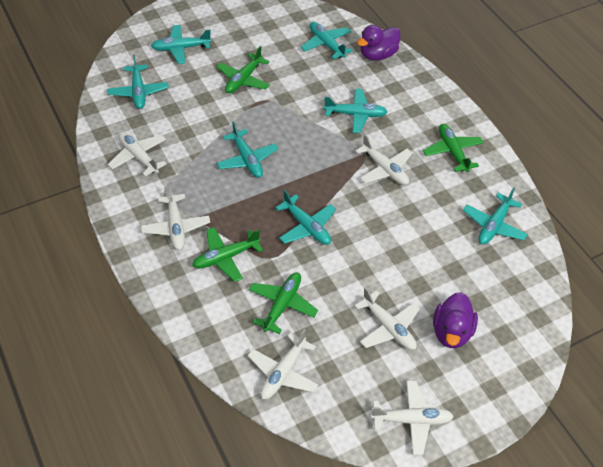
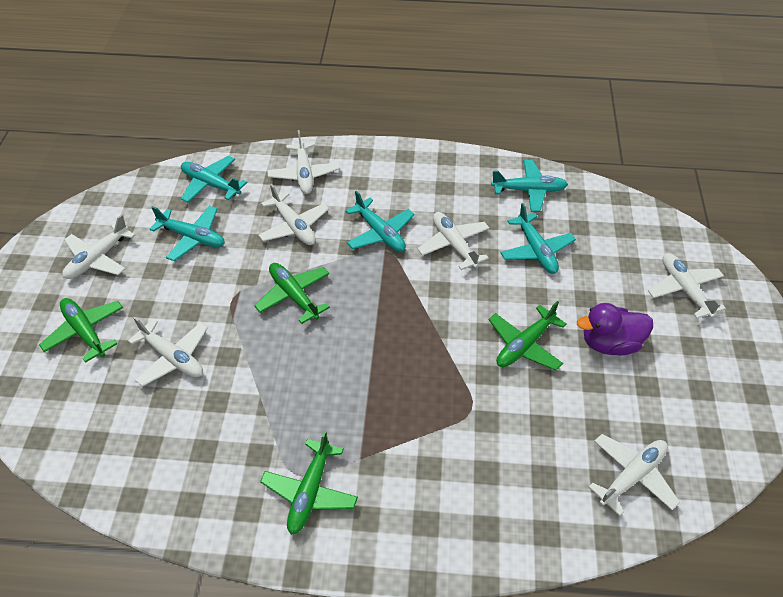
purple duck: [357,25,401,61] [433,292,478,349] = 2 -> [577,303,653,356] = 1
turquoise plane: [107,55,169,109] [151,25,211,64] [216,122,279,178] [275,190,336,245] [301,22,353,59] [324,89,388,133] [463,187,528,244] = 7 -> [149,206,225,261] [181,156,247,203] [346,191,414,252] [491,160,568,212] [500,203,576,274] = 5
white plane: [108,132,167,176] [141,185,210,250] [248,329,318,400] [355,134,413,185] [355,287,420,350] [370,381,454,455] = 6 -> [62,214,135,279] [128,317,208,387] [258,184,329,245] [267,130,340,194] [418,212,490,270] [589,434,680,516] [648,253,726,319] = 7

